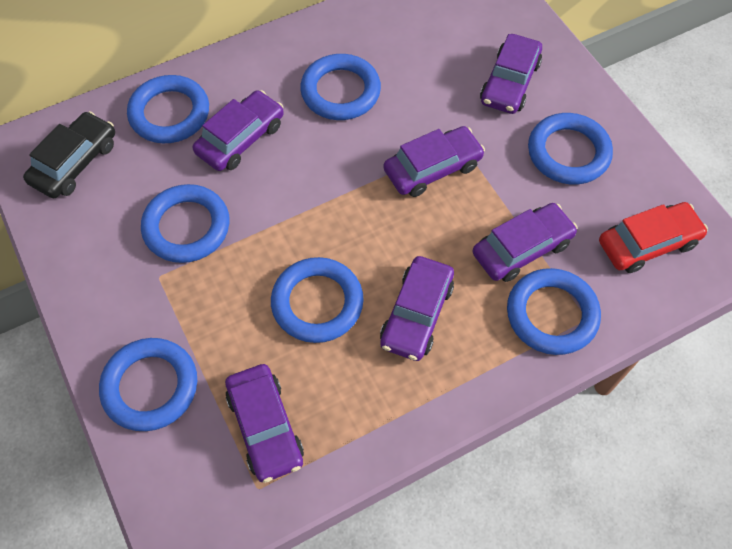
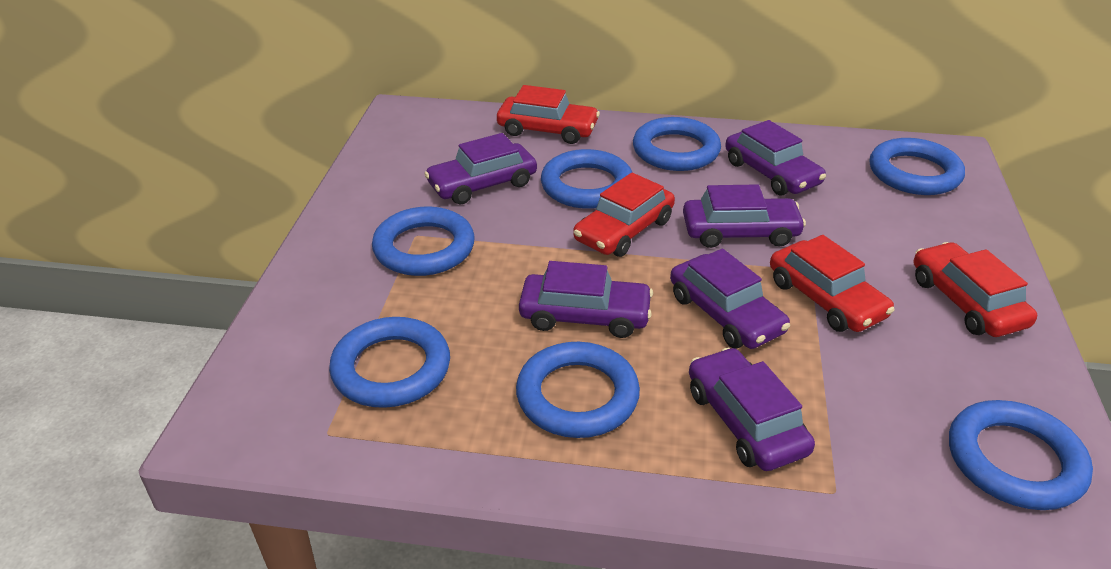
black car: [23,111,115,198] = 1 -> none = 0
red car: [599,202,708,273] = 1 -> [497,85,600,144] [573,173,675,257] [770,235,895,332] [914,242,1037,337] = 4

